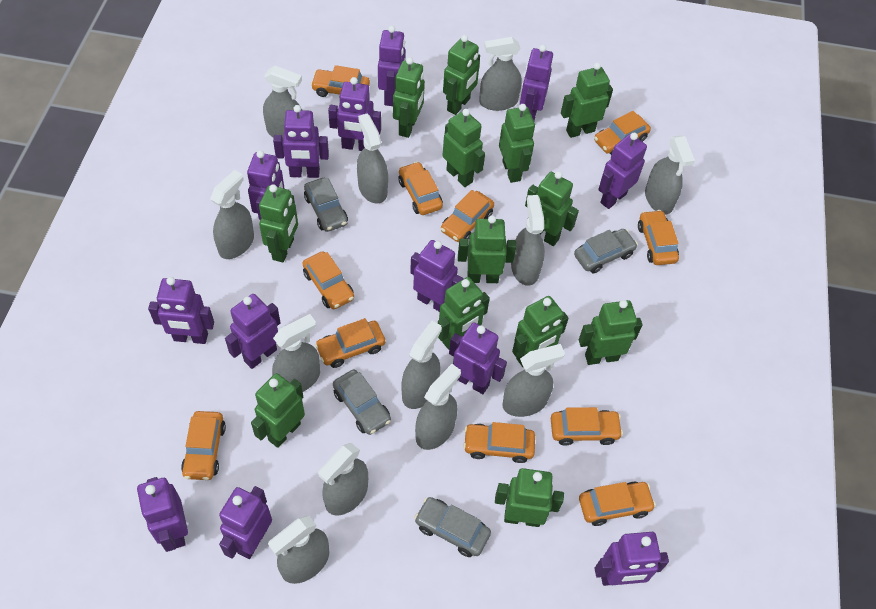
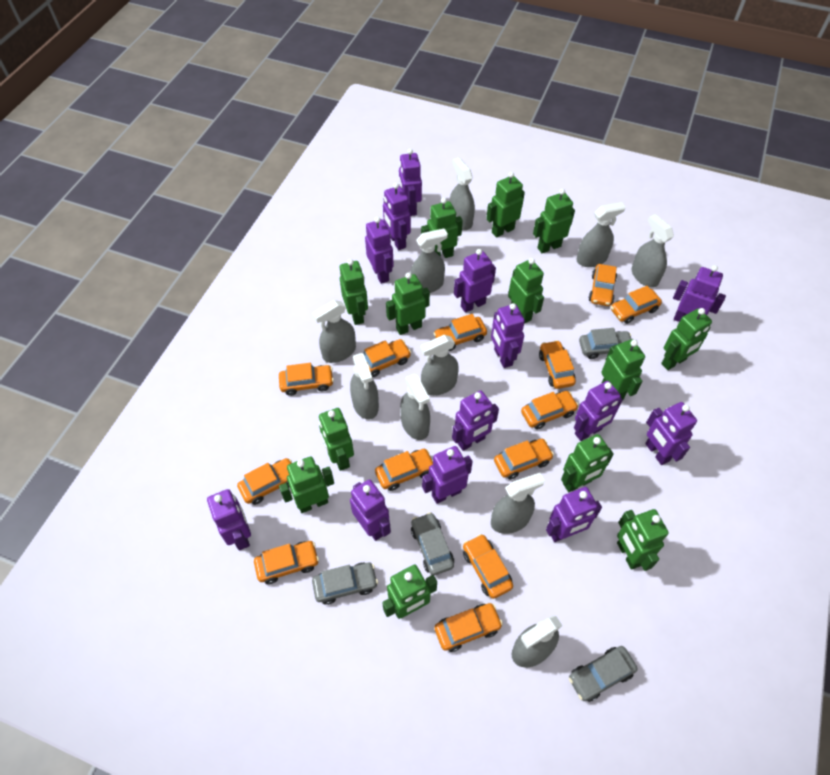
grey spray bottle: [210,170,254,259] [263,66,302,138] [268,516,329,584] [272,314,320,392] [318,443,368,515] [357,113,388,204] [402,321,442,409] [415,364,461,450] [479,37,522,111] [502,344,565,417] [511,195,545,286] [645,135,695,214] = 12 -> [312,300,356,363] [350,353,379,420] [400,374,430,440] [410,228,448,293] [420,335,459,396] [450,158,475,230] [491,473,545,534] [512,616,563,667] [577,202,626,267] [631,214,674,287] = 10
orange car: [181,411,226,480] [302,251,354,309] [311,65,370,97] [315,318,385,368] [399,162,443,215] [441,190,494,242] [463,422,535,463] [551,407,623,446] [579,482,656,526] [594,111,651,155] [638,210,679,265] = 11 -> [237,458,292,505] [254,541,319,584] [279,363,334,396] [363,339,411,377] [375,449,433,491] [433,314,487,351] [434,603,503,652] [463,534,513,599] [494,439,554,480] [521,391,579,429] [539,340,576,389] [589,264,617,306] [611,286,662,324] = 13

